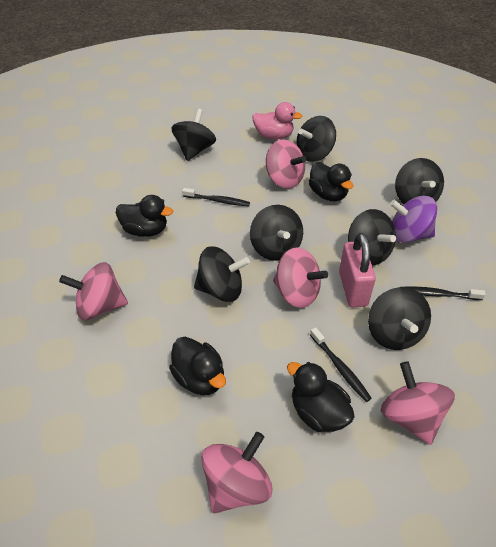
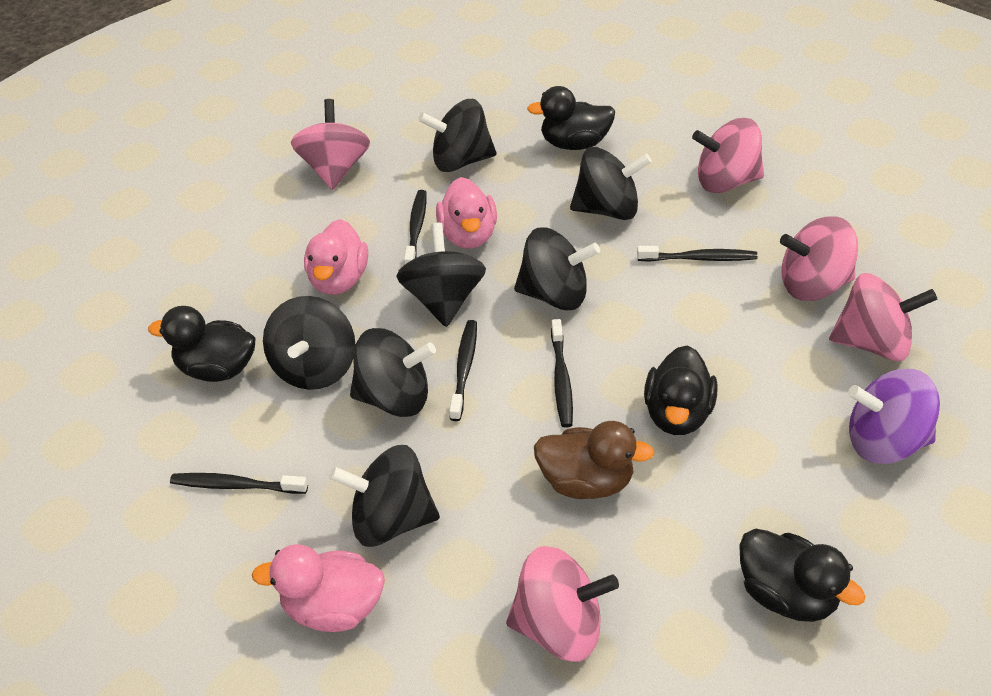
black toothbrush: [182,188,250,206] [310,327,372,402] [407,286,486,300] = 3 -> [170,473,308,494] [404,190,426,264] [449,320,477,421] [551,319,573,428] [637,246,758,262] = 5
brown duck: none = 0 -> [534,421,655,499] = 1
pink duck: [252,102,303,140] = 1 -> [252,544,385,632] [304,219,368,295] [436,177,497,249] = 3
pink padlock: [339,233,376,307] = 1 -> none = 0

